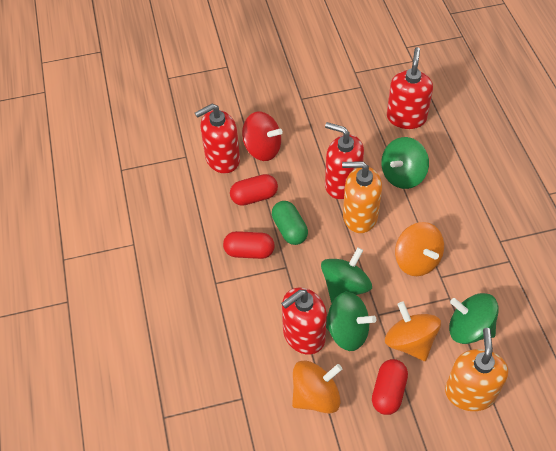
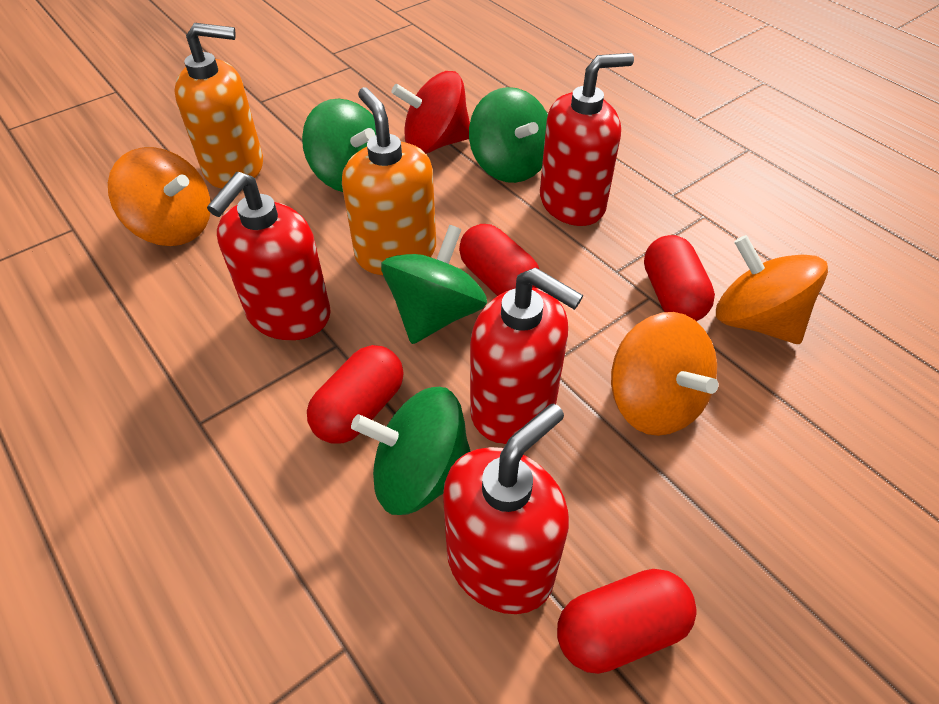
green capsule: [272,201,308,245] = 1 -> none = 0
red capsule: [223,231,275,259] [230,174,278,206] [372,359,408,415] = 3 -> [307,345,404,444] [459,224,540,296] [557,569,697,674] [644,235,715,321] = 4

